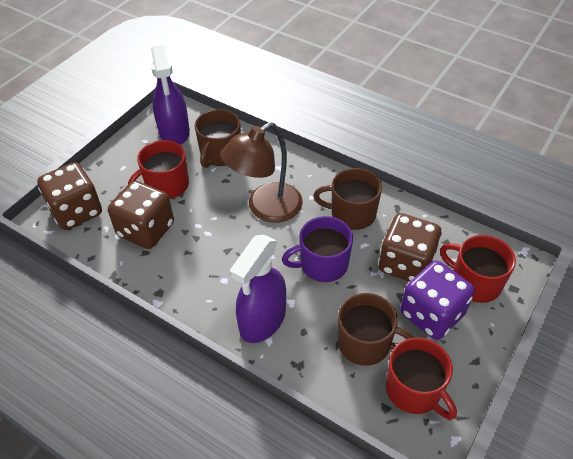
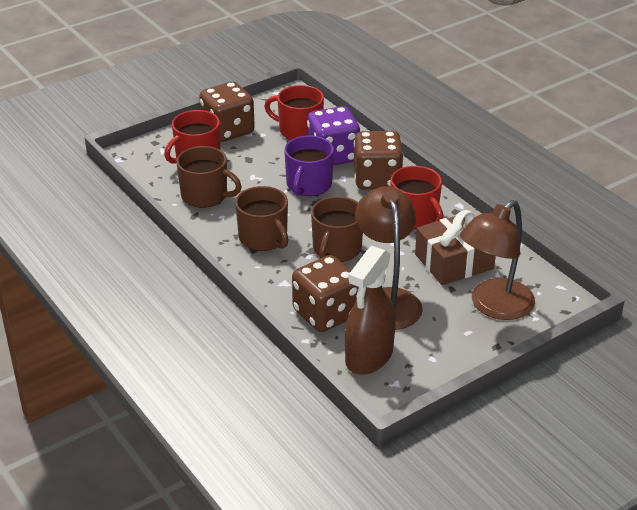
brown gift: none = 0 -> [415,210,496,285] = 1
brown lamp: [220,122,303,223] = 1 -> [355,186,423,330] [460,200,535,320] = 2
brown spray bottle: none = 0 -> [345,246,396,375] = 1
purple spray bottle: [151,45,190,145] [230,235,286,343] = 2 -> none = 0

